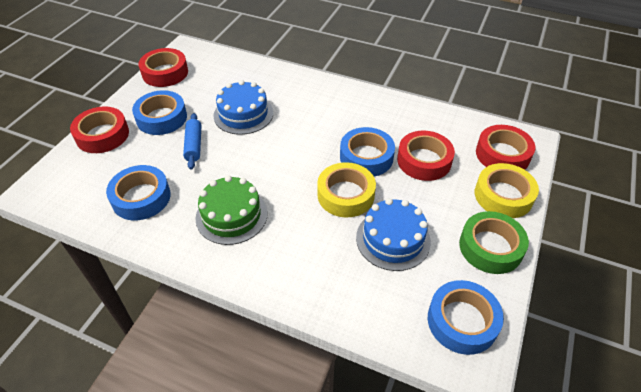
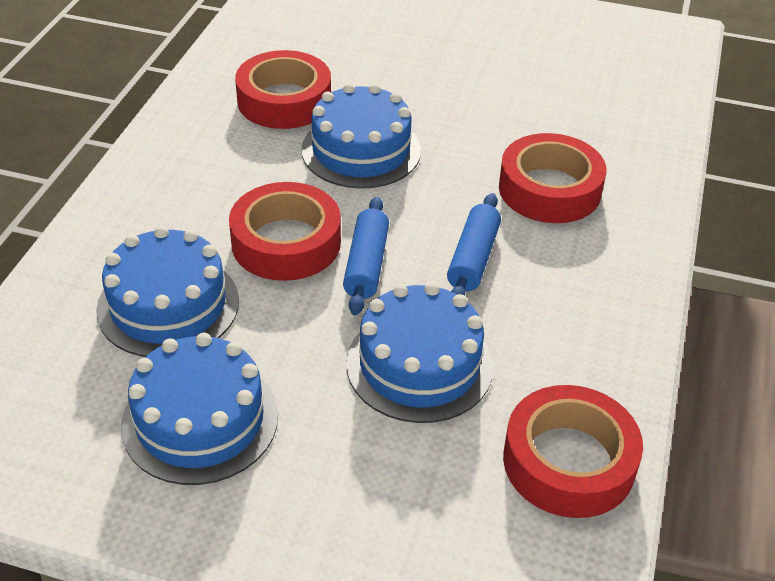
blue cake: [213,80,273,135] [356,198,431,271] = 2 -> [96,226,239,357] [121,333,278,485] [301,83,421,189] [346,282,494,423] = 4
blue rolling pin: [183,113,201,170] = 1 -> [343,197,389,315] [447,193,501,295] = 2
blue tape: [106,165,171,220] [132,90,187,135] [340,127,395,176] [428,280,504,355] = 4 -> none = 0
green cake: [196,175,267,245] = 1 -> none = 0
green tape: [459,211,529,274] = 1 -> none = 0
yellow tape: [317,162,376,218] [475,163,539,218] = 2 -> none = 0

